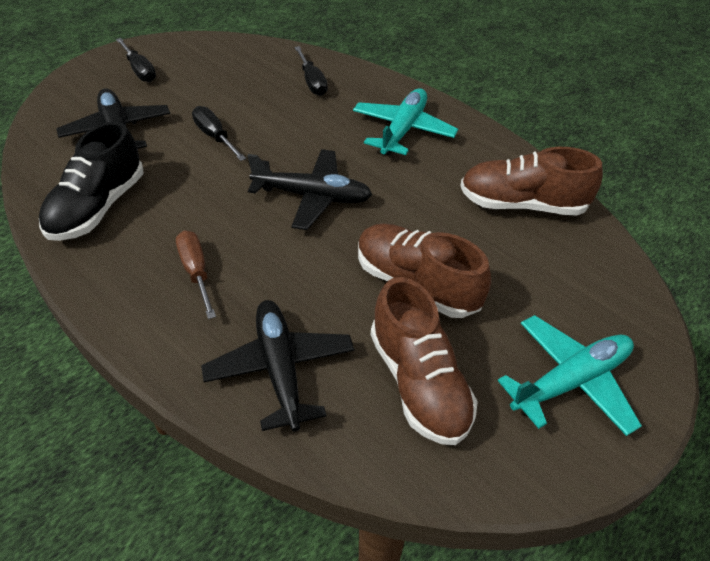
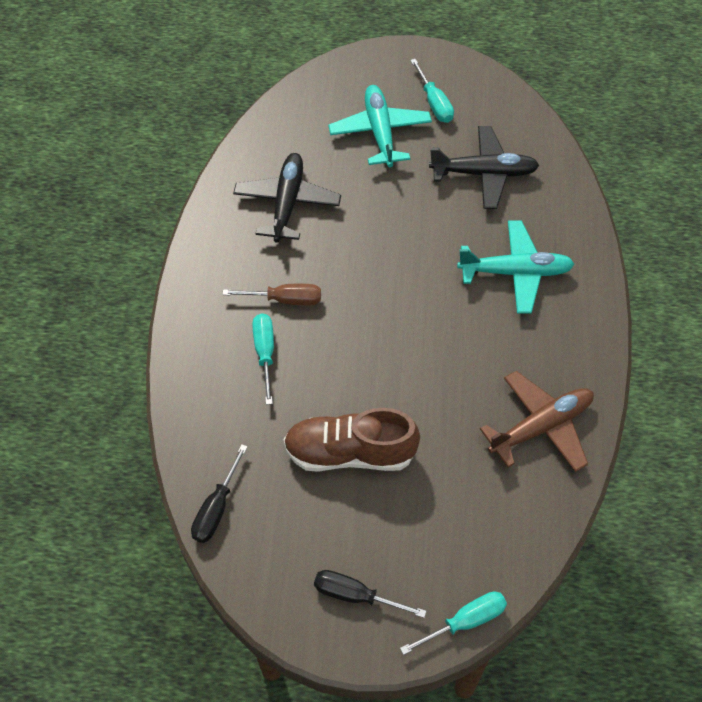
black plane: [56,88,170,149] [201,300,354,432] [247,149,372,230] = 3 -> [233,153,341,243] [429,126,539,209] = 2
black screwdriver: [116,38,156,82] [192,106,246,161] [294,46,328,96] = 3 -> [191,444,248,543] [314,570,426,618] = 2
black shoe: [39,121,143,241] = 1 -> none = 0
brown plane: none = 0 -> [480,371,594,472] = 1
brown shoe: [358,224,491,318] [371,277,478,445] [460,147,603,216] = 3 -> [283,408,420,472] = 1
turquoise screwdriver: none = 0 -> [253,313,274,405] [400,591,507,655] [410,59,454,123] = 3

